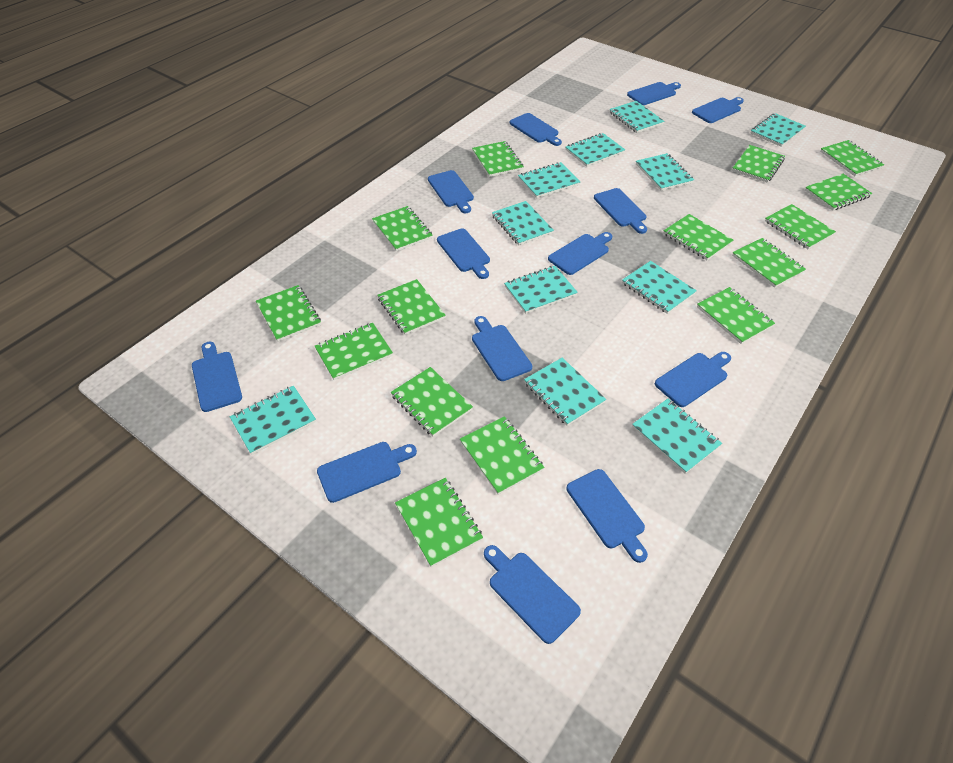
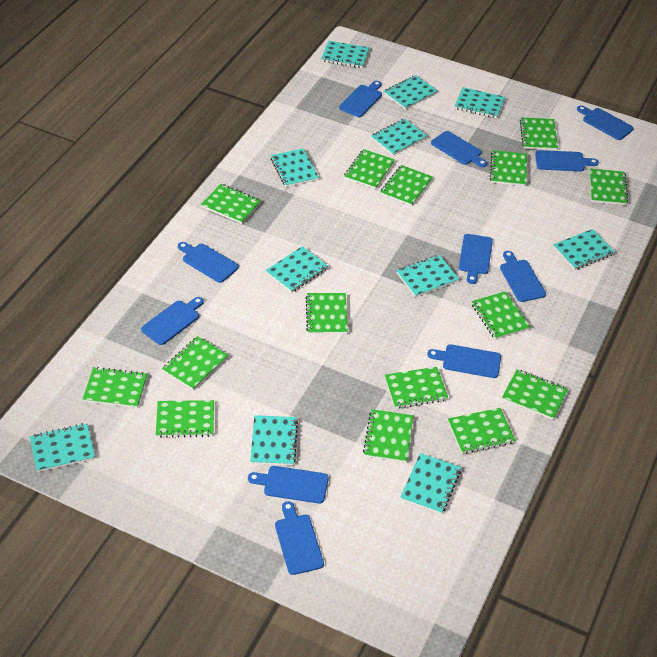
blue cutting board: [192,342,242,412] [317,442,417,503] [428,170,474,213] [437,229,490,279] [472,316,532,381] [484,545,581,644] [510,113,562,146] [548,232,612,275] [566,469,648,563] [594,188,647,234] [627,82,681,105] [655,352,731,407] [692,97,744,123] = 13 -> [141,297,204,345] [178,242,239,283] [248,466,329,504] [275,501,324,575] [339,81,382,117] [427,344,501,378] [431,131,487,167] [459,234,493,284] [500,251,546,302] [535,150,599,171] [577,105,634,140] = 11

